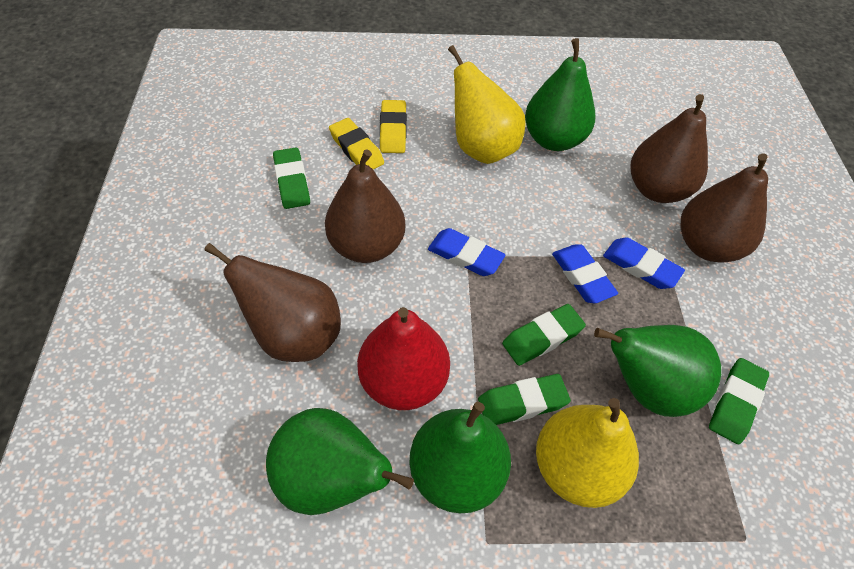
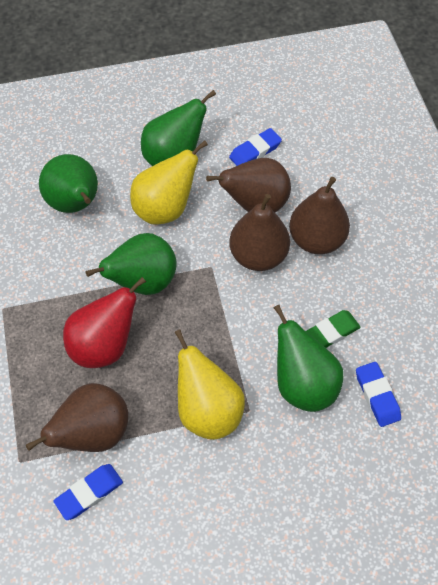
green eraser: [273,147,310,209] [478,374,571,425] [502,304,586,366] [709,358,769,444] = 4 -> [306,310,361,348] = 1
yellow eraser: [329,118,384,169] [380,100,407,153] = 2 -> none = 0

